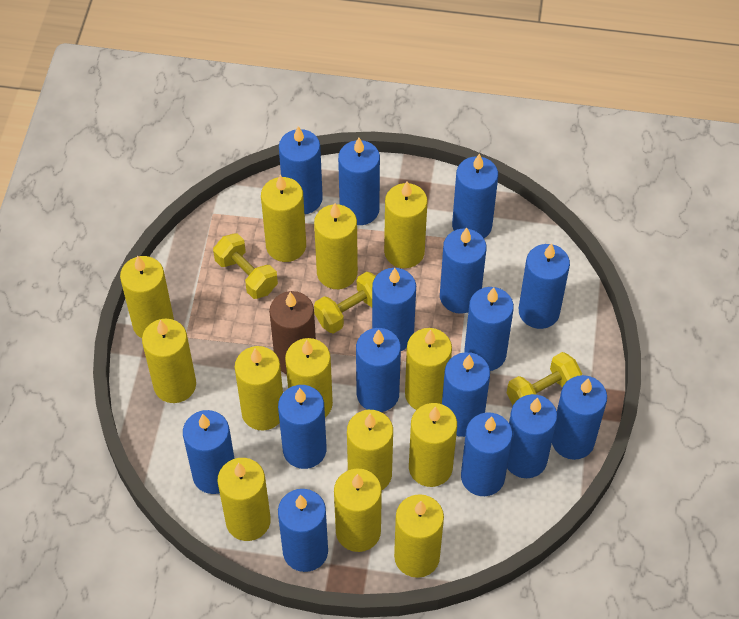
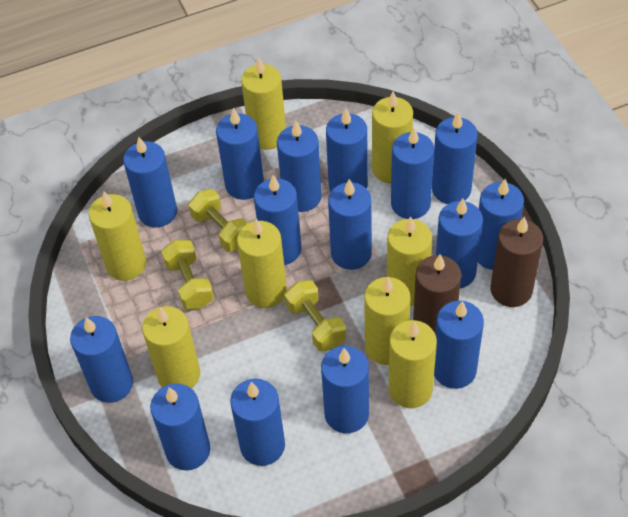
brown candle: [269,291,316,374] = 1 -> [413,254,462,334] [491,216,543,307] = 2
yellow candle: [120,256,174,338] [142,319,196,403] [218,458,271,541] [235,346,283,431] [261,175,306,262] [285,338,333,417] [314,203,358,289] [334,469,382,552] [347,410,393,490] [384,182,428,268] [394,494,444,578] [405,328,452,410] [409,403,457,487] = 13 -> [89,192,146,281] [142,306,200,389] [237,219,287,308] [241,57,286,150] [364,277,411,365] [372,91,413,183] [387,217,432,306] [388,320,437,408] = 8

